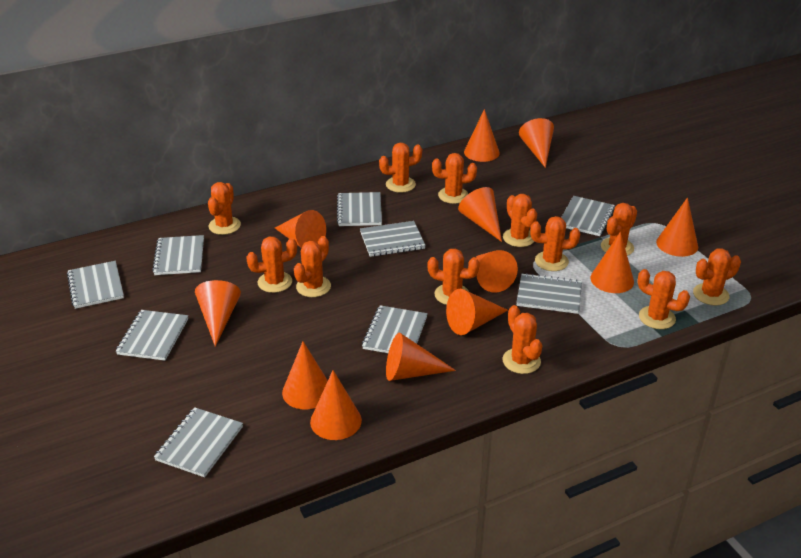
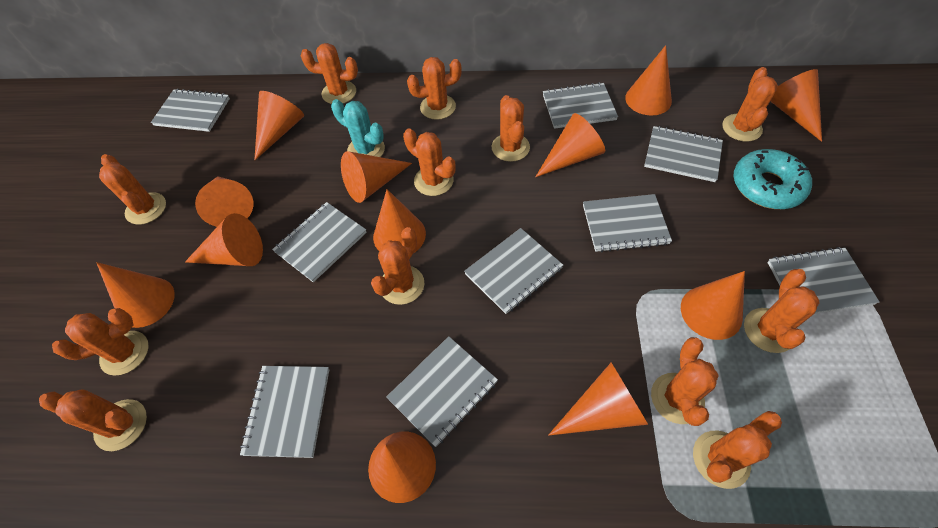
turquoise cactus: none = 0 -> [331,99,385,157] = 1
turquoise donut: none = 0 -> [734,149,812,209] = 1

